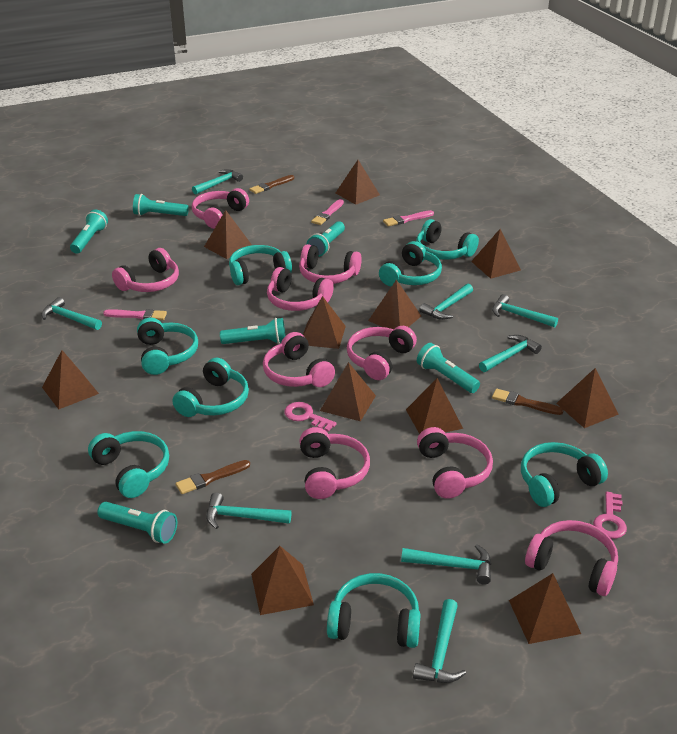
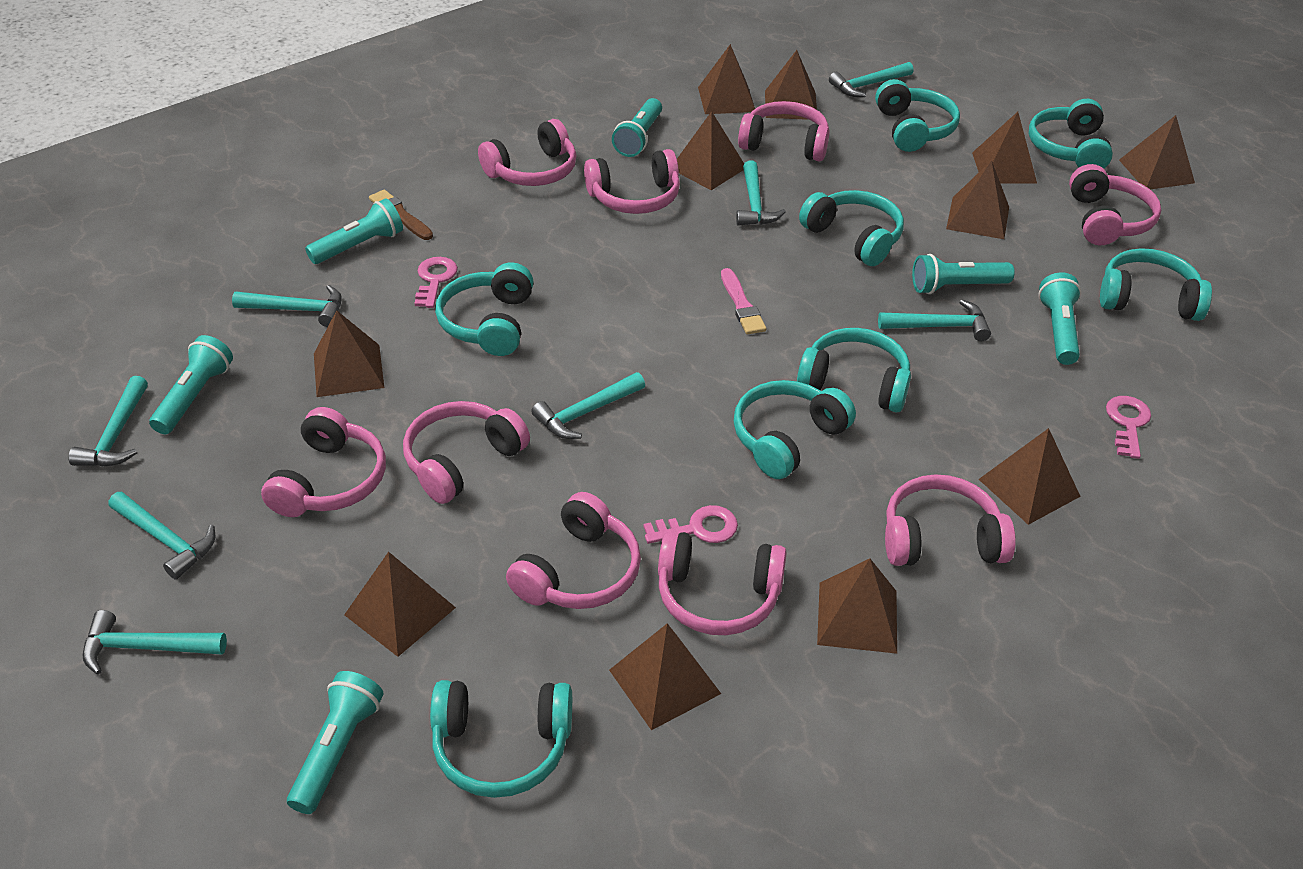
brown brush: [175,460,250,494] [249,175,294,194] [492,389,564,415] = 3 -> [369,190,433,240] = 1
pink brush: [103,309,167,320] [311,199,344,225] [383,210,434,226] = 3 -> [721,268,766,334] = 1
pink key: [284,402,337,432] [593,492,627,539] = 2 -> [414,257,458,308] [643,505,738,544] [1106,396,1151,459] = 3

